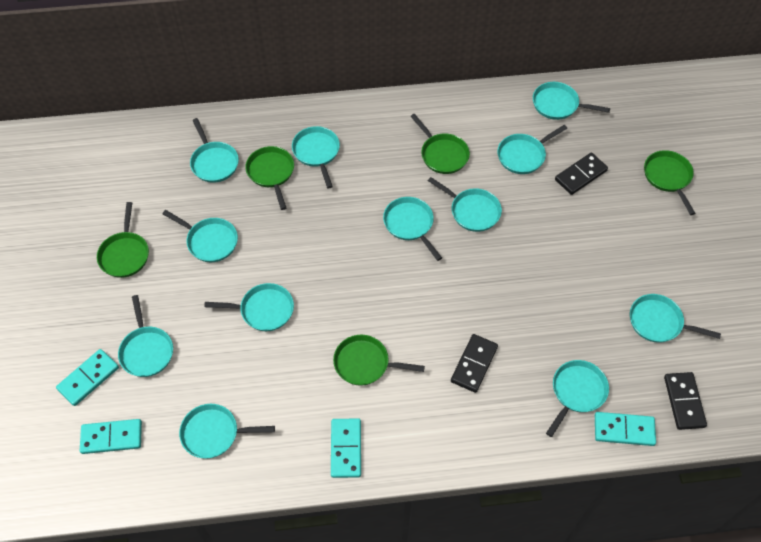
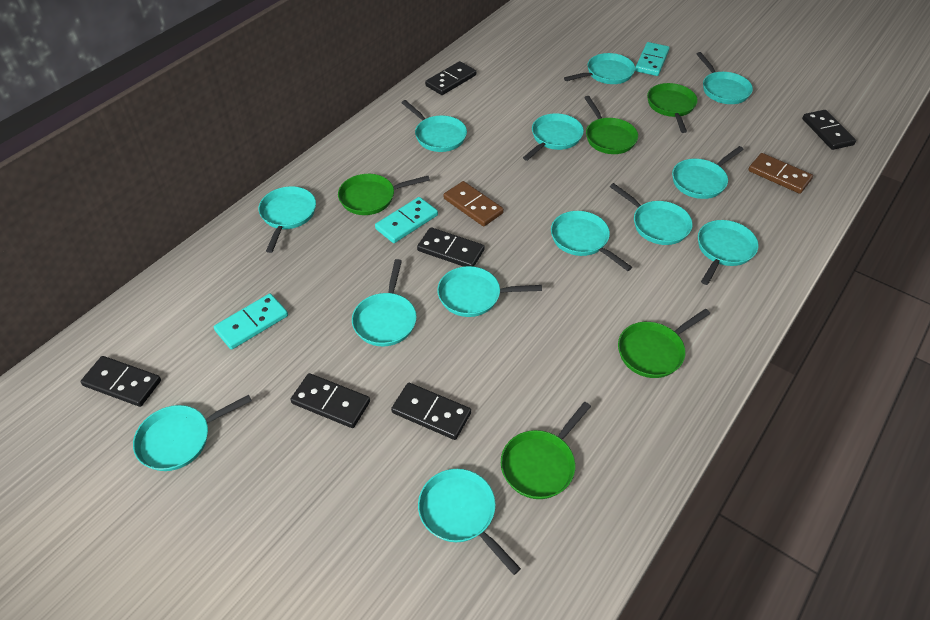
black domino: [451,334,498,393] [555,153,608,195] [664,372,707,430] = 3 -> [80,356,161,407] [290,373,370,428] [391,383,471,440] [417,227,484,267] [425,61,476,95] [802,110,856,150] = 6
brown domino: none = 0 -> [444,181,504,227] [748,153,813,194] = 2
turquoise domino: [56,349,119,406] [80,419,142,454] [331,418,361,478] [595,412,656,446] = 4 -> [214,293,288,350] [375,197,438,243] [635,42,670,76] = 3
turquoise pan: [118,295,173,377] [163,210,238,262] [179,404,275,459] [190,118,239,183] [204,283,294,331] [292,126,340,188] [383,197,442,261] [428,177,502,232] [497,125,567,174] [533,82,610,120] [546,360,609,437] [630,294,721,343] = 12 -> [133,395,252,471] [259,186,316,253] [352,259,417,346] [401,100,467,152] [418,469,521,575] [437,266,542,317] [523,113,584,161] [551,211,632,271] [564,53,635,84] [610,183,693,245] [672,146,744,199] [697,52,753,104] [698,220,759,285] = 13

